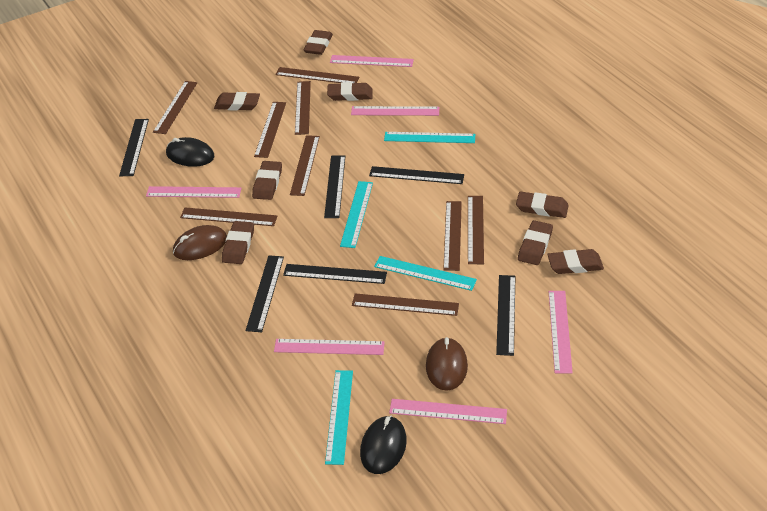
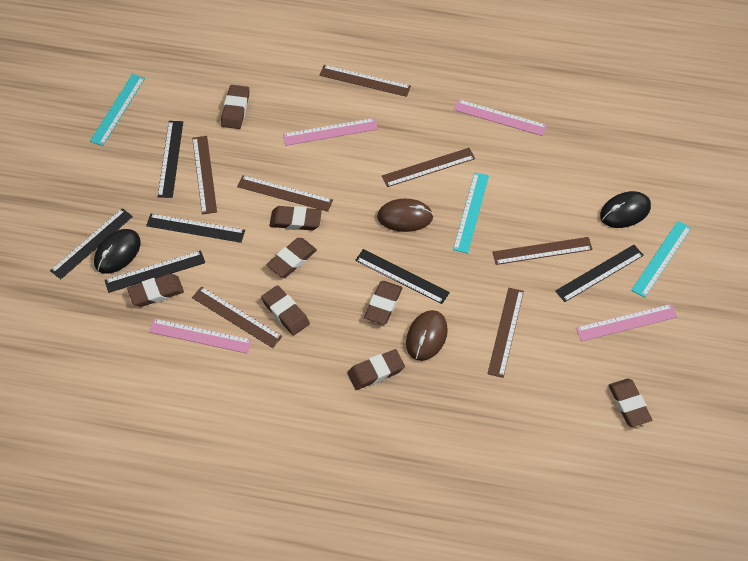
brown ruler: [153,81,197,134] [180,208,277,226] [254,102,286,158] [275,67,359,83] [290,135,320,196] [295,81,311,135] [352,293,459,316] [443,201,462,271] [468,196,484,264] = 9 -> [192,136,217,214] [192,287,282,348] [237,175,333,212] [319,65,411,97] [382,148,475,187] [487,288,524,378] [492,237,593,265] = 7
pink ruler: [146,186,241,198] [274,339,385,355] [330,55,414,67] [351,106,439,116] [389,399,507,424] [549,291,573,374] = 6 -> [149,318,252,354] [283,118,378,146] [454,99,547,136] [576,304,677,341] = 4
turquoise ruler: [325,370,353,465] [340,181,373,248] [374,256,477,291] [384,132,475,143] = 4 -> [90,74,145,146] [453,172,489,253] [631,221,691,298] = 3

